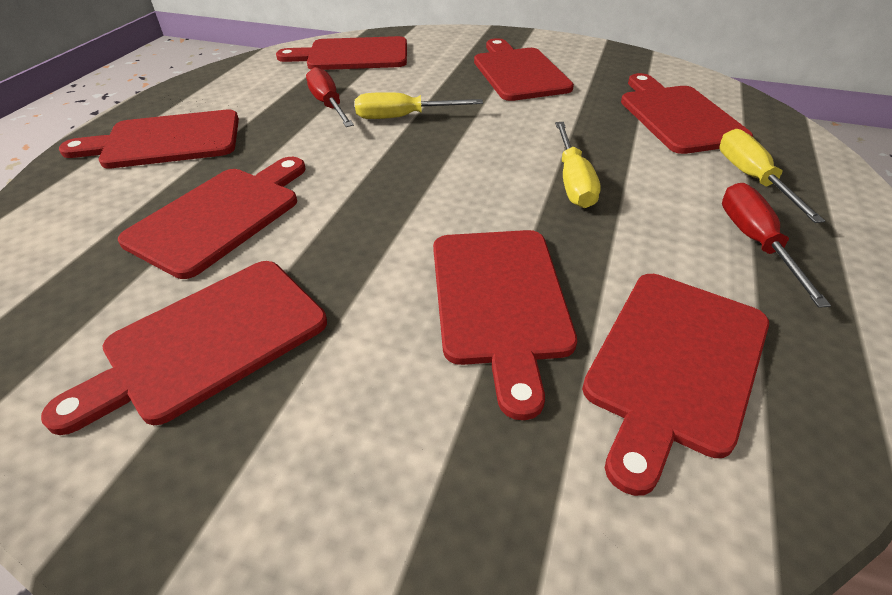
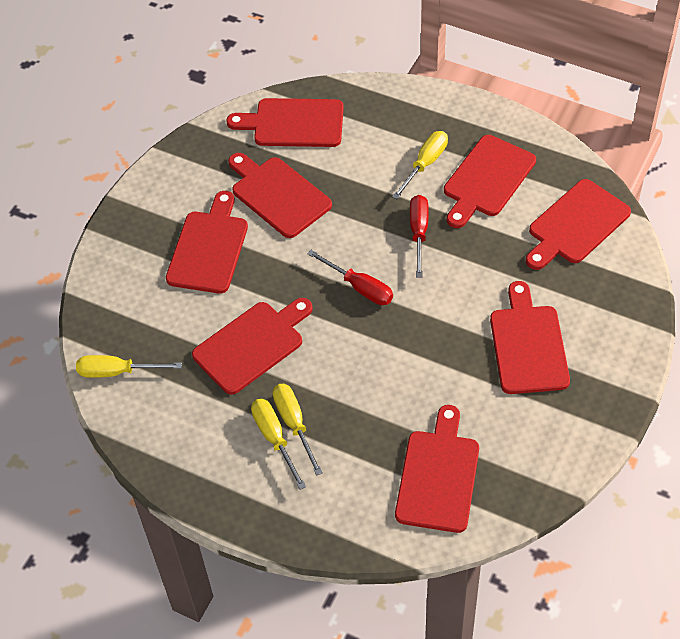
yellow screwdriver: [355,92,483,119] [555,122,600,208] [720,129,825,223] = 3 -> [76,355,182,378] [251,399,306,490] [273,384,323,476] [392,131,448,199] = 4

